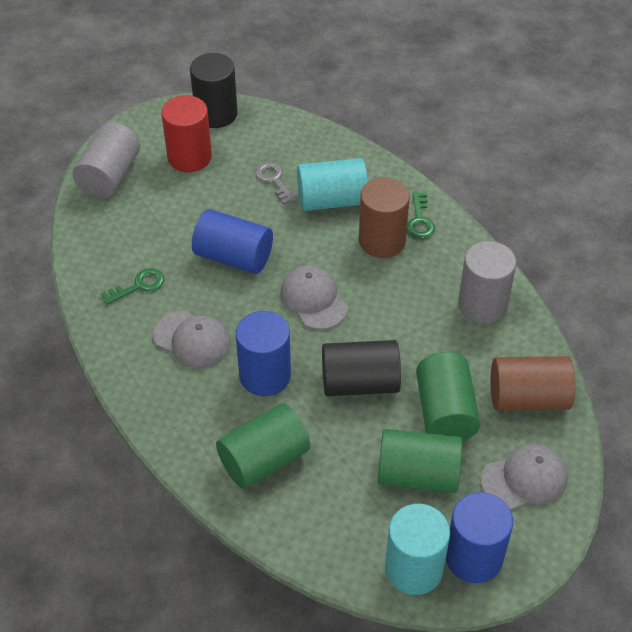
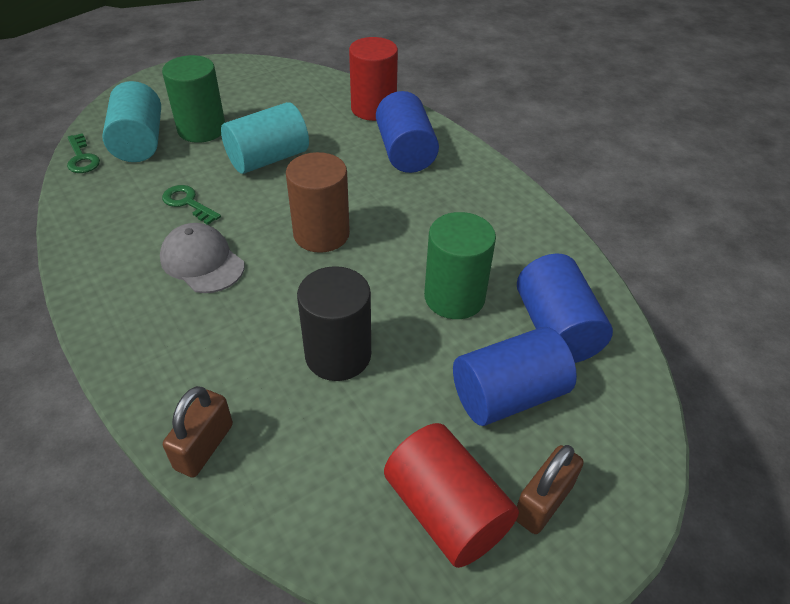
black cylinder: [190,53,238,128] [322,340,401,396] = 2 -> [297,266,371,381] = 1
brown cylinder: [359,178,410,258] [491,356,576,411] = 2 -> [286,152,350,253] = 1
brown padlock: none = 0 -> [163,386,233,477] [516,445,584,534] = 2
green cylinder: [216,404,310,489] [378,429,462,493] [416,352,480,441] = 3 -> [162,55,225,143] [424,212,496,319] = 2
grey cap: [153,311,231,368] [280,265,348,330] [481,444,568,510] = 3 -> [160,223,244,293] = 1
grey cylinder: [73,122,140,198] [458,241,516,324] = 2 -> none = 0
grey key: [255,162,296,205] = 1 -> none = 0
red cylinder: [161,95,212,172] = 1 -> [349,37,398,121] [384,423,519,568] = 2

